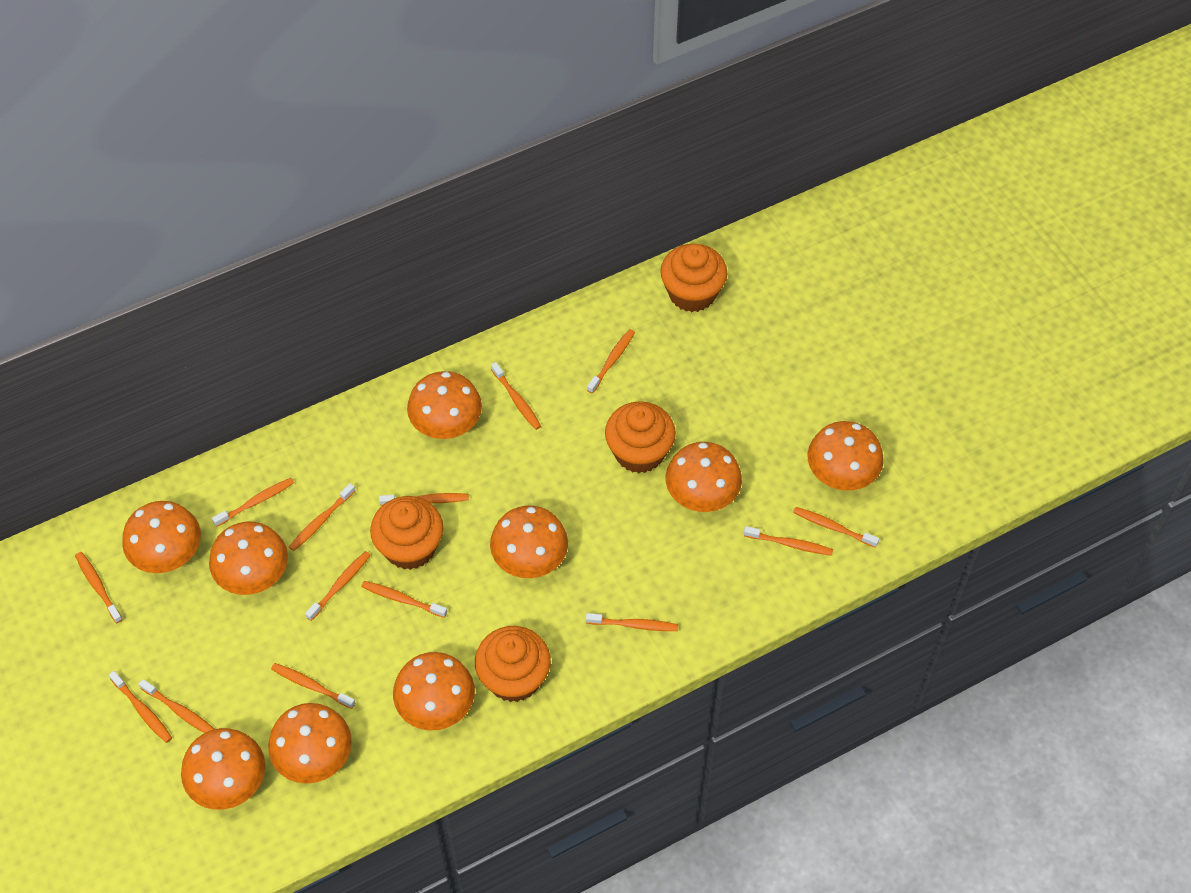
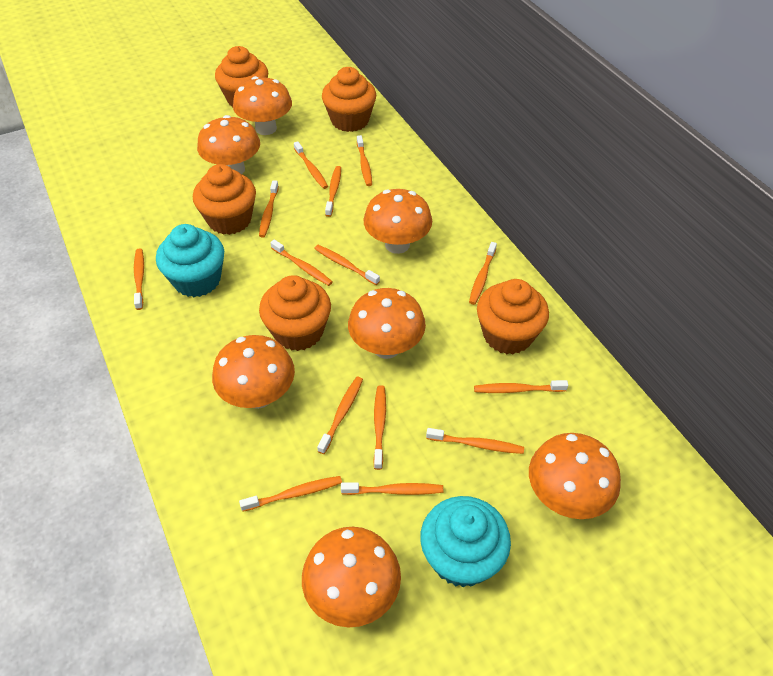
orange cupcake: [370,496,443,570] [475,626,551,702] [605,401,676,473] [660,244,727,312] = 4 -> [193,164,256,235] [215,46,268,107] [259,275,331,351] [322,67,376,132] [477,279,549,354] = 5
orange mushroom: [122,501,201,573] [181,728,265,810] [209,522,288,595] [268,703,352,784] [393,652,475,731] [407,371,482,439] [490,506,568,578] [666,442,742,512] [808,421,884,491] = 9 -> [197,115,260,174] [212,335,295,409] [233,76,292,135] [302,527,401,628] [348,288,426,359] [363,189,432,254] [529,433,621,519] = 7
turquoise cupcake: none = 0 -> [156,224,224,297] [420,496,511,588] = 2

